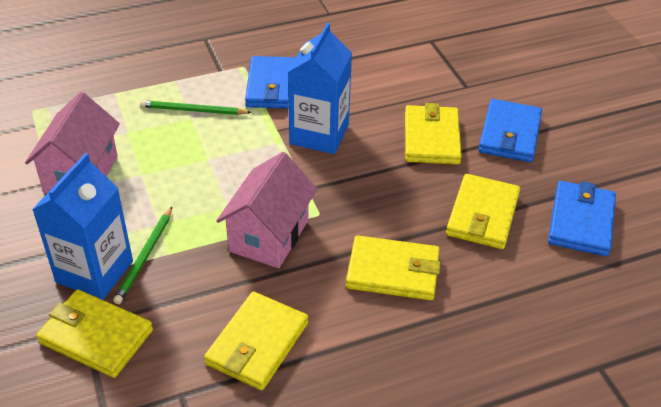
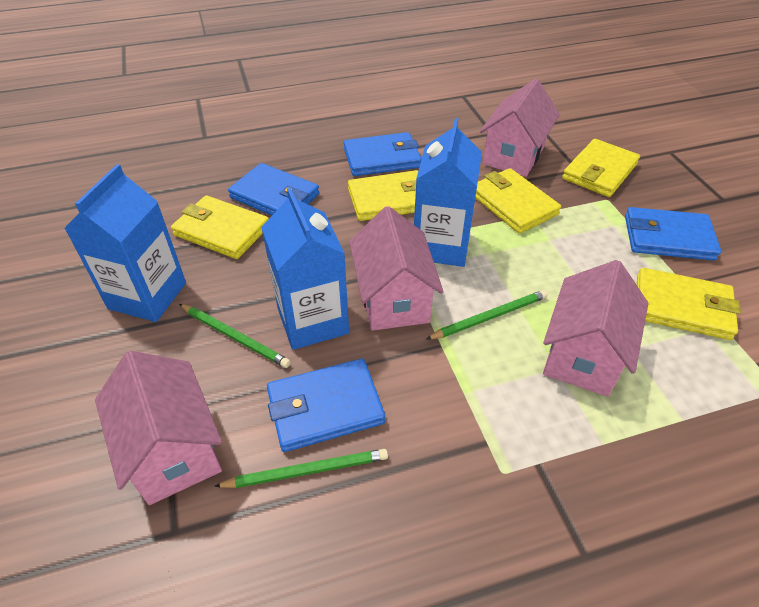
blue carton: [32,153,133,300] [288,23,352,154] = 2 -> [64,164,186,322] [261,188,349,350] [414,118,482,267] = 3
blue wallet: [245,56,296,109] [479,99,542,162] [548,181,616,256] = 3 -> [228,163,319,215] [267,359,385,452] [344,132,421,176] [625,207,721,260] = 4
green pencil: [113,207,172,304] [140,100,252,115] = 2 -> [179,304,291,368] [214,449,388,488] [426,290,548,339] = 3
pink house: [25,92,120,193] [216,152,317,268] = 2 -> [95,351,222,505] [349,206,444,331] [480,79,560,177] [543,260,648,397] = 4

